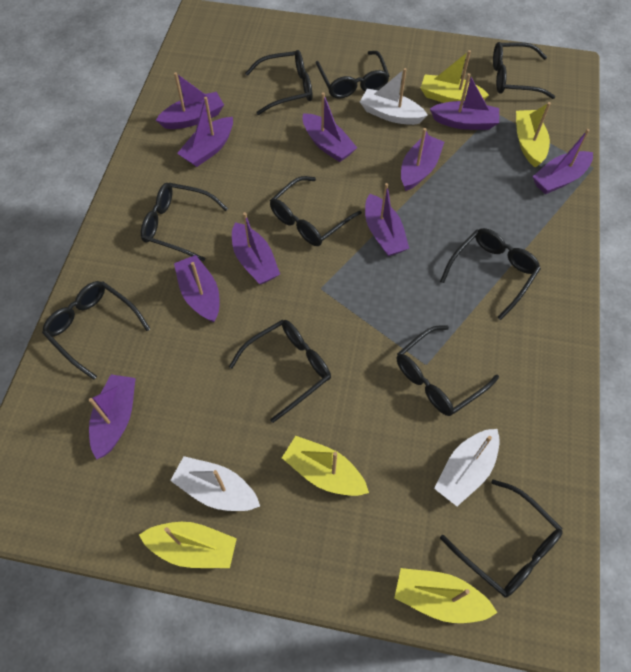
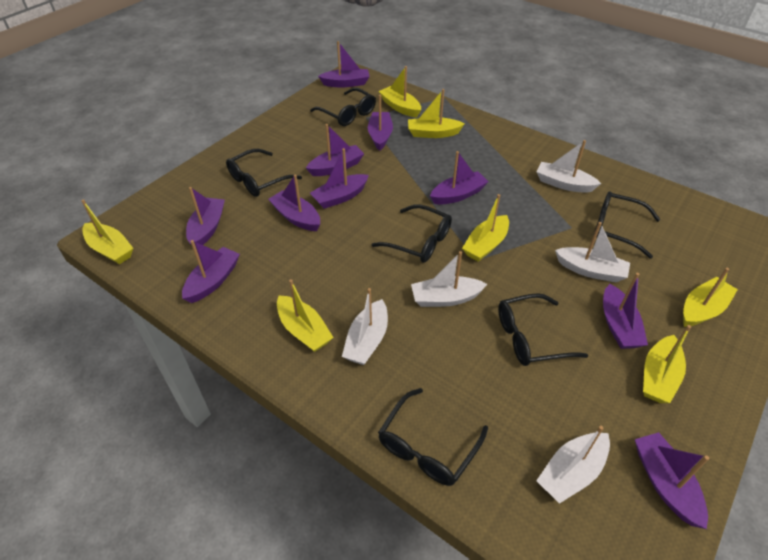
black glasses: [42,281,150,380] [141,183,228,261] [229,320,331,423] [245,50,313,115] [270,176,362,246] [316,51,390,99] [397,325,499,416] [440,228,541,320] [440,479,563,598] [493,42,555,99] = 10 -> [226,149,302,197] [310,88,376,126] [372,204,452,263] [378,388,488,486] [498,293,588,366] [594,191,661,259] = 6
white boat: [170,456,260,511] [360,68,428,125] [434,429,500,506] = 3 -> [342,288,388,365] [411,251,487,307] [536,140,601,193] [536,426,610,504] [555,222,630,282] = 5
yellow boat: [139,522,237,568] [282,436,369,496] [394,568,497,623] [421,50,489,103] [516,102,551,168] = 5 -> [81,199,133,264] [277,279,334,352] [379,66,421,117] [408,89,464,138] [462,194,509,262] [643,325,691,403] [683,268,738,327] = 7

